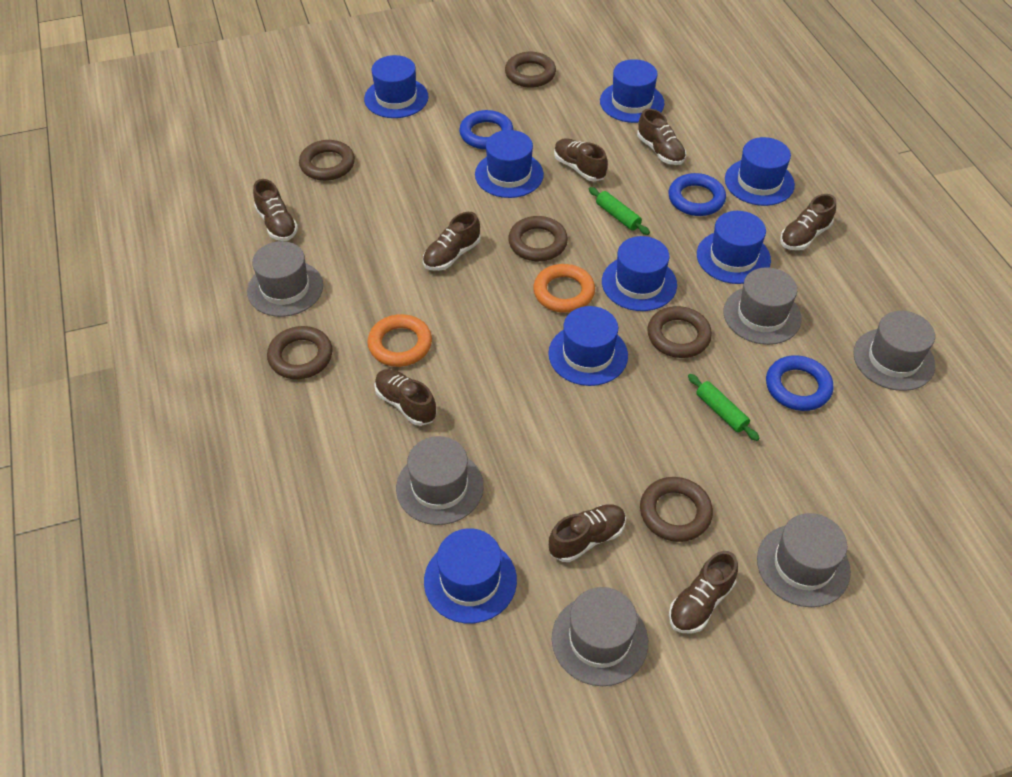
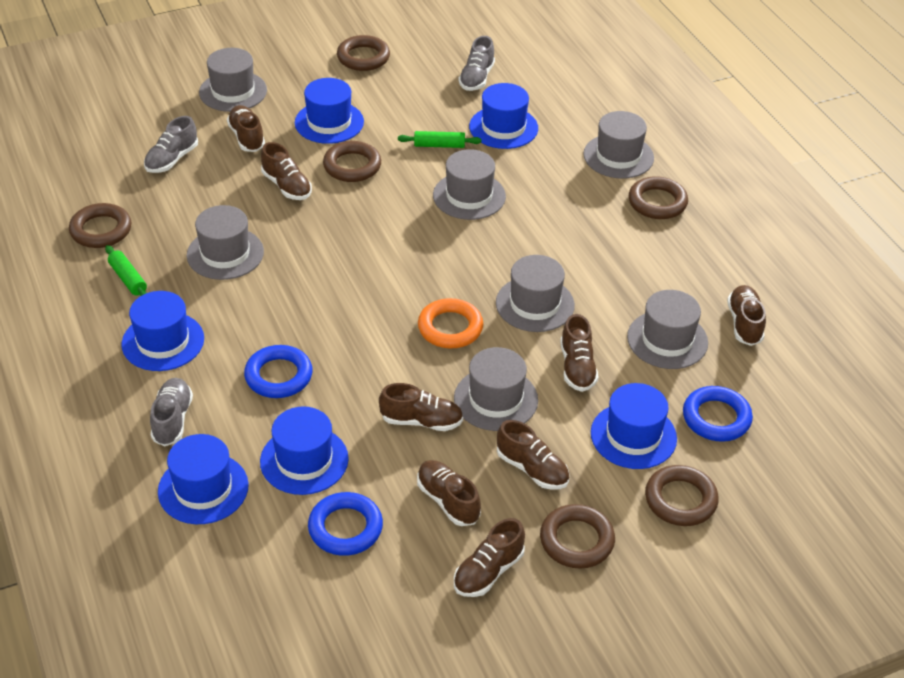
blue hat: [364,55,429,118] [424,528,517,624] [475,130,544,198] [548,306,628,386] [600,59,665,123] [602,236,677,311] [697,211,771,284] [725,137,795,206] = 8 -> [122,291,204,371] [158,434,249,524] [260,406,349,495] [295,78,364,144] [469,83,538,149] [591,383,677,469] = 6
grey hat: [247,241,323,317] [396,436,484,525] [552,587,648,686] [723,267,802,345] [757,513,851,607] [853,311,935,391] = 6 -> [187,205,264,280] [199,48,267,112] [433,149,506,220] [454,347,538,431] [496,255,575,332] [584,111,654,179] [627,290,708,369] = 7
grey shoe: none = 0 -> [144,116,198,173] [150,378,193,446] [459,36,495,91] = 3
orange ring: [367,314,432,367] [533,264,595,313] = 2 -> [418,298,483,348] = 1

